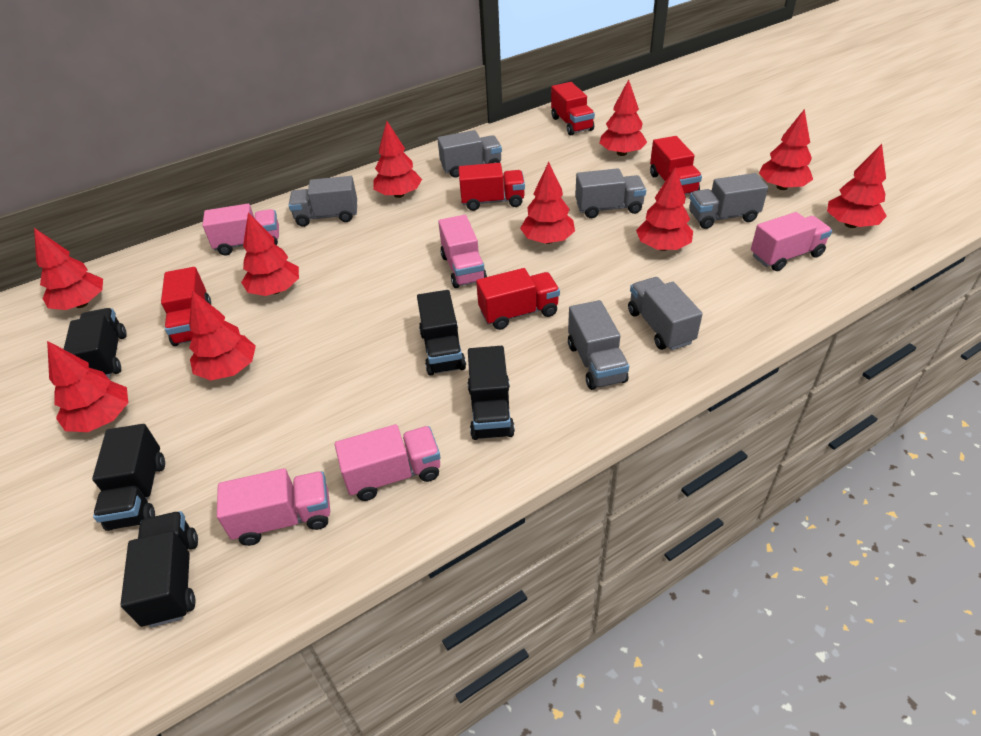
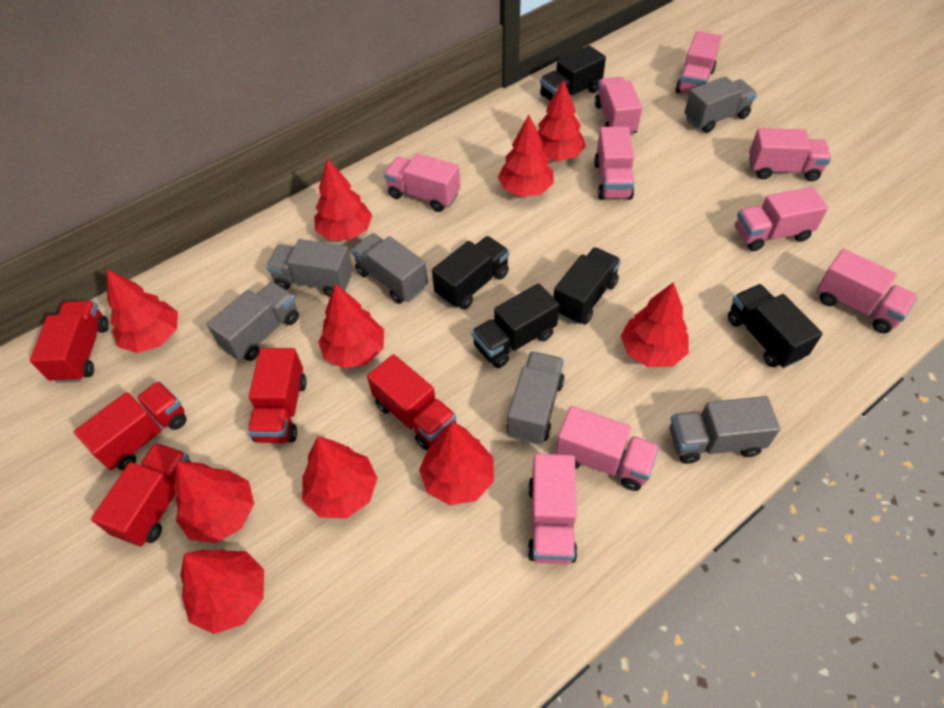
pink truck: [202,204,279,255] [217,468,330,546] [335,424,441,501] [438,215,487,288] [751,212,832,271] = 5 -> [384,153,460,212] [528,454,577,564] [556,406,659,491] [594,127,634,200] [595,77,642,135] [675,31,722,94] [735,187,828,251] [749,128,831,181] [817,249,918,333] = 9

